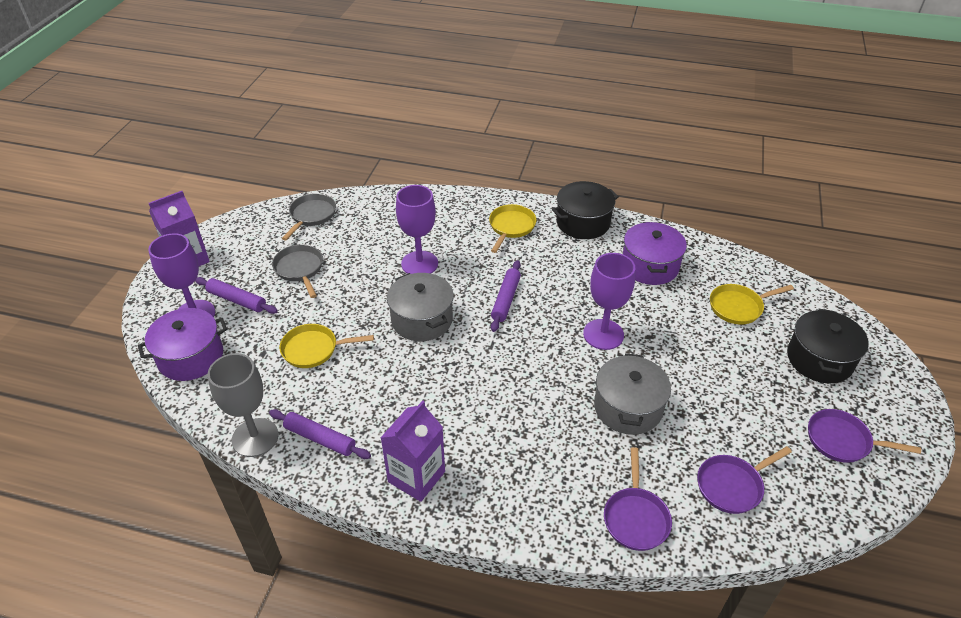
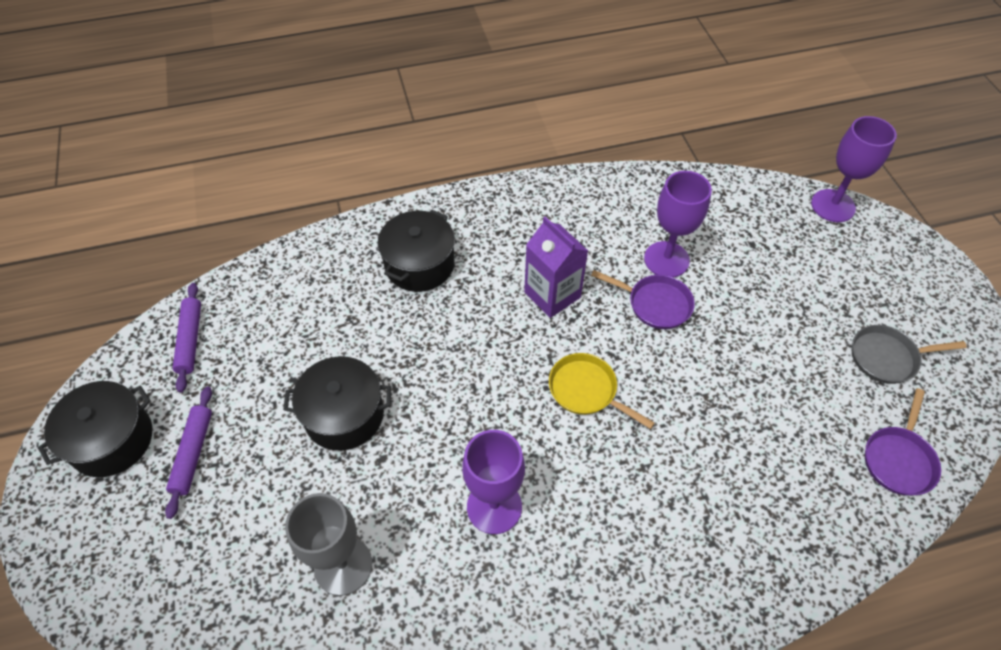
black pot: [552,181,619,239] [787,309,869,383] = 2 -> [38,381,152,477] [283,356,391,451] [378,210,455,292] = 3
grey pan: [272,244,323,298] [282,193,336,241] = 2 -> [852,325,967,384] = 1
grey pot: [387,273,454,341] [594,353,671,435] = 2 -> none = 0
purple carton: [149,191,210,266] [380,400,445,502] = 2 -> [524,216,588,318] = 1
purple pan: [604,447,672,551] [697,446,792,514] [808,409,921,463] = 3 -> [591,270,695,329] [865,388,941,496] = 2
purple pot: [138,308,227,381] [623,222,687,285] = 2 -> none = 0
purple rolling pin: [195,277,278,314] [269,409,371,459] [491,260,521,332] = 3 -> [165,386,212,519] [172,283,201,393] = 2
yellow pan: [280,324,374,368] [489,204,537,253] [710,284,794,325] = 3 -> [549,353,655,429] = 1

